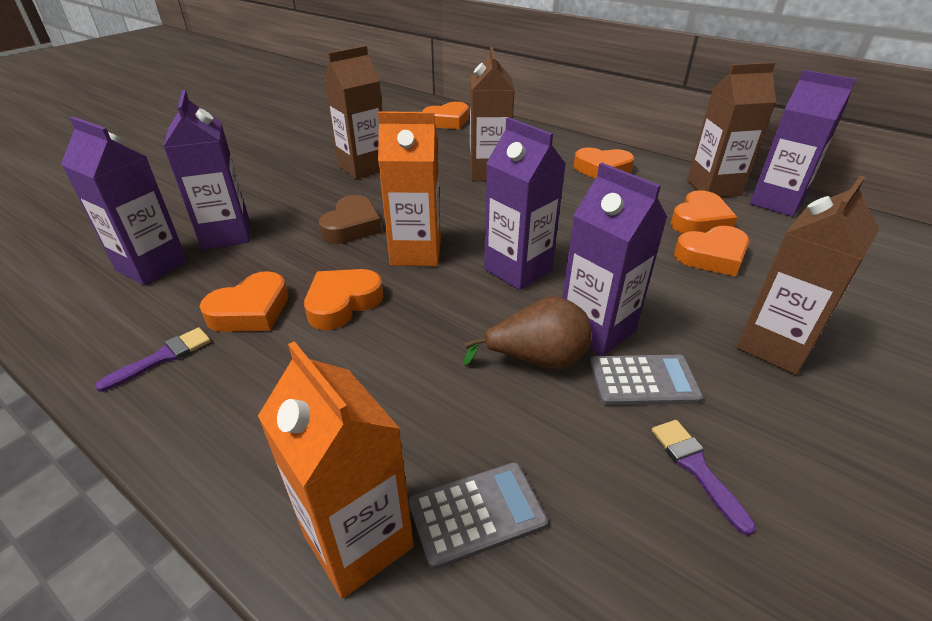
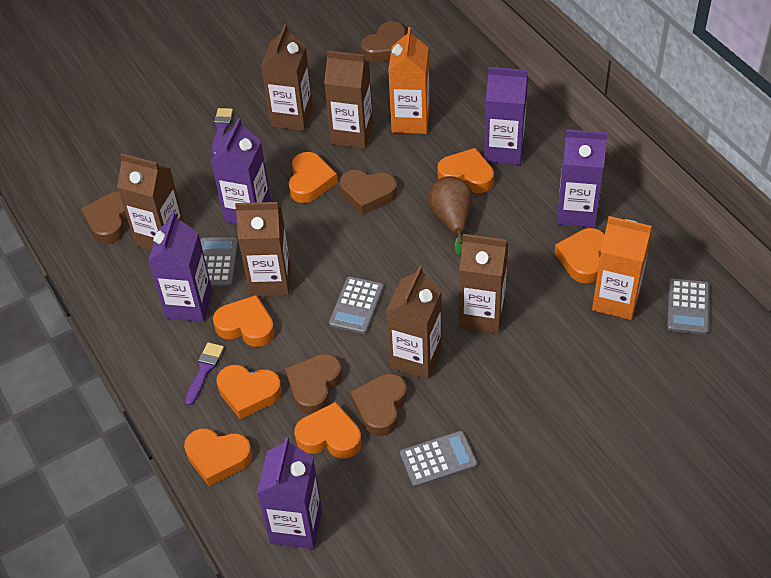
brown carton: [323,46,382,179] [470,47,515,181] [687,62,777,197] [736,175,879,375] = 4 -> [117,153,184,250] [235,202,291,297] [261,24,313,131] [324,50,373,149] [386,266,442,379] [459,234,508,334] = 6
brown heart: [319,195,382,244] = 1 -> [81,192,127,244] [285,354,342,415] [339,170,397,215] [350,373,407,436] [361,21,405,62] = 5
grey calculator: [409,462,548,570] [590,355,703,406] = 2 -> [200,237,238,287] [329,276,384,334] [400,431,477,487] [667,278,709,335] = 4
orange heart: [199,271,289,332] [304,269,384,330] [422,102,469,129] [574,148,635,179] [670,190,738,234] [674,226,750,277] = 6 -> [184,428,252,486] [213,295,275,347] [216,365,282,419] [288,152,338,203] [294,402,361,459] [437,148,494,193] [554,228,605,283] = 7

